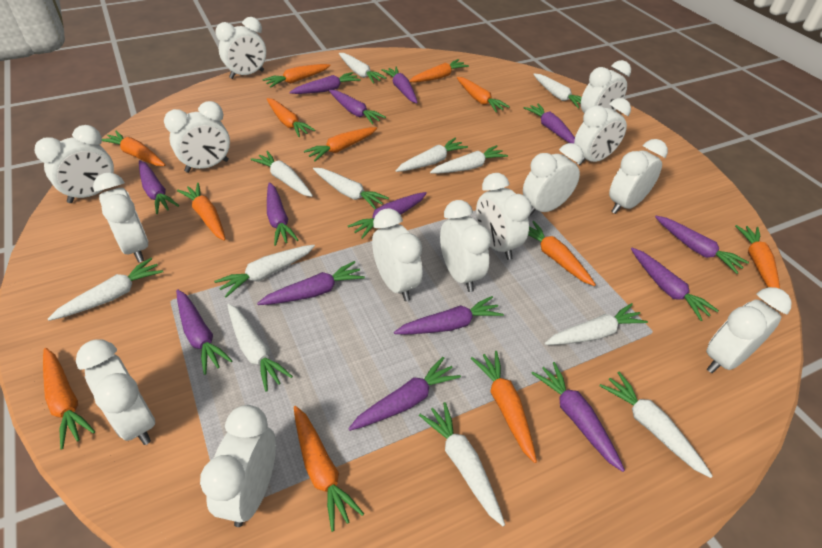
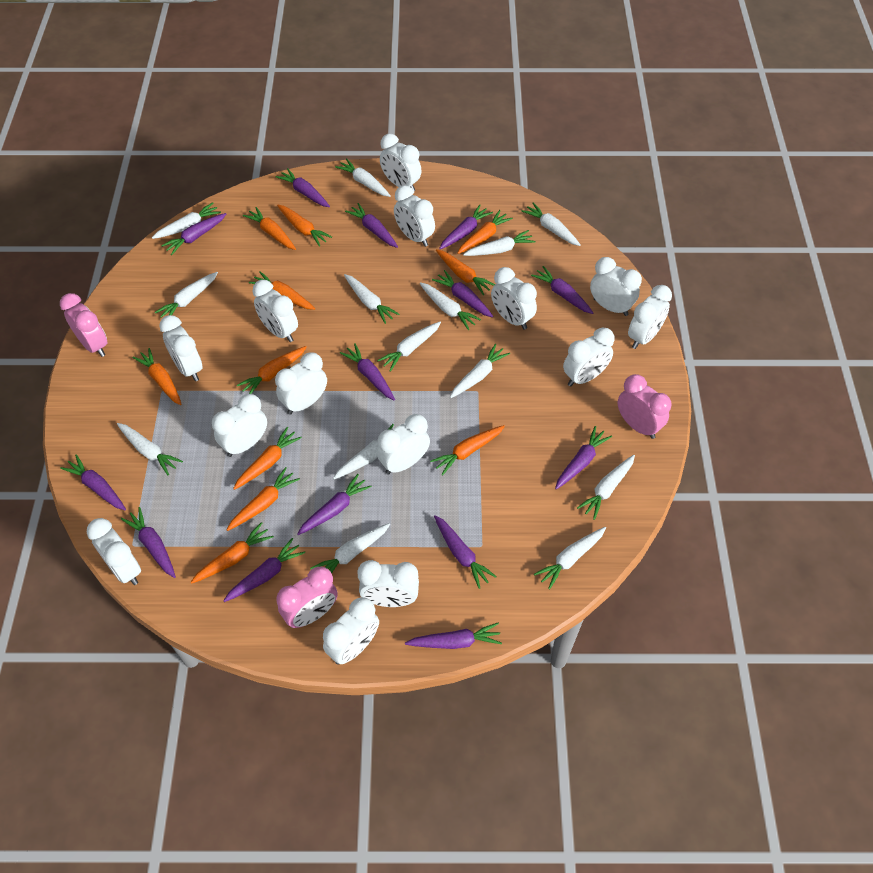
orange carrot: [43,348,96,450] [102,131,165,166] [177,183,226,241] [262,64,331,88] [267,98,315,137] [294,406,364,532] [304,127,377,161] [409,59,469,83] [457,77,510,113] [471,351,537,463] [528,221,596,286] [735,225,780,289] = 12 -> [132,348,182,405] [191,522,274,584] [227,467,300,531] [233,427,302,490] [237,346,307,394] [243,207,296,250] [249,271,315,310] [277,205,332,247] [430,425,505,475] [436,249,495,295] [457,210,513,254] = 11
pink clock: none = 0 -> [60,293,108,357] [276,566,338,628] [617,374,672,439] = 3
white carrot: [48,258,163,321] [214,245,315,297] [227,304,293,391] [251,151,313,197] [313,168,389,209] [339,53,387,84] [396,138,468,172] [419,402,505,526] [430,145,508,174] [533,74,582,108] [545,303,648,345] [600,372,713,478] = 12 -> [117,423,183,475] [152,202,221,239] [154,272,218,318] [310,523,390,574] [333,424,394,479] [335,158,390,197] [344,274,399,324] [377,321,441,372] [419,282,481,330] [450,344,510,398] [463,230,536,256] [521,203,581,246] [534,527,606,590] [577,455,635,520] = 14

